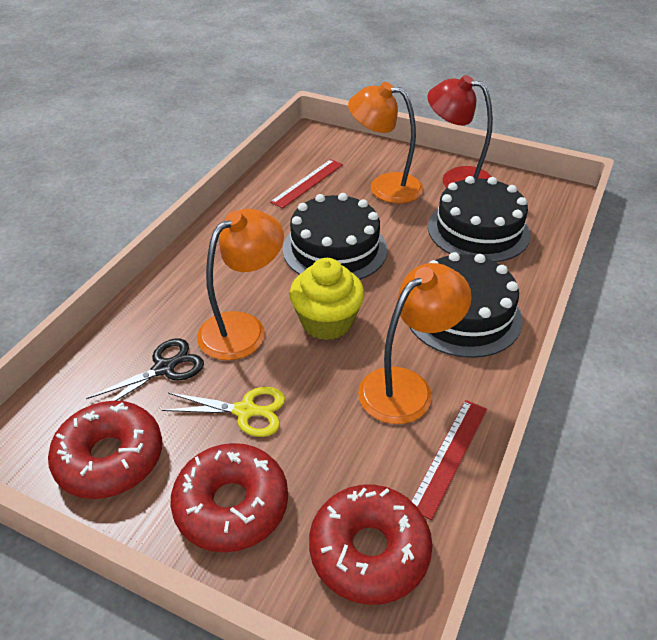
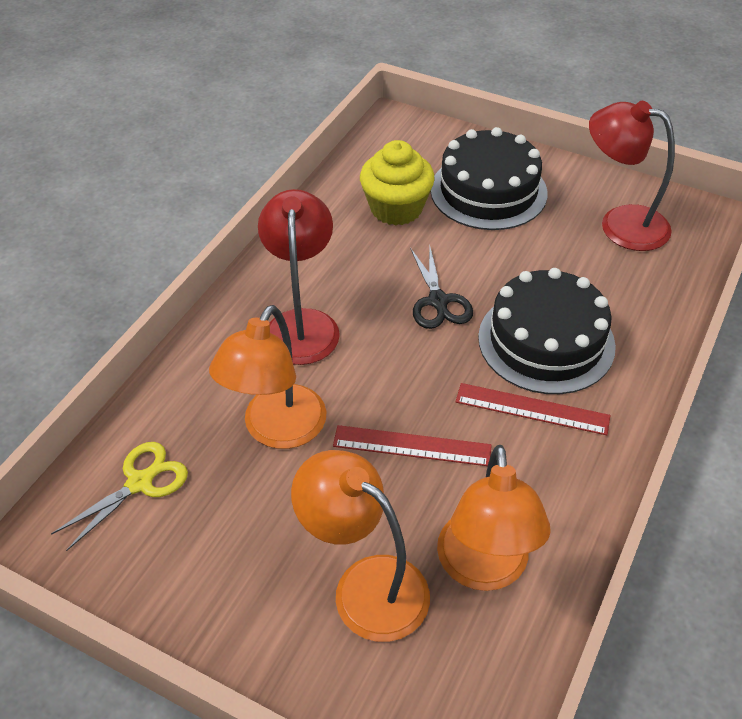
black cake: [283,193,387,280] [409,252,523,358] [428,176,531,262] = 3 -> [431,127,547,230] [478,268,616,394] = 2
red donut: [48,401,162,499] [170,443,288,553] [309,485,433,605] = 3 -> none = 0
red lamp: [427,75,493,188] = 1 -> [258,189,340,365] [589,101,675,251] = 2

